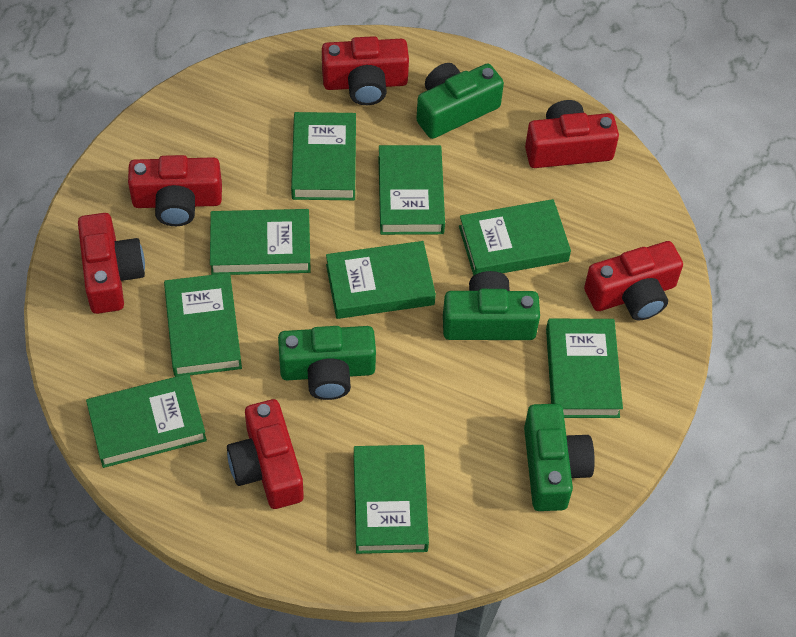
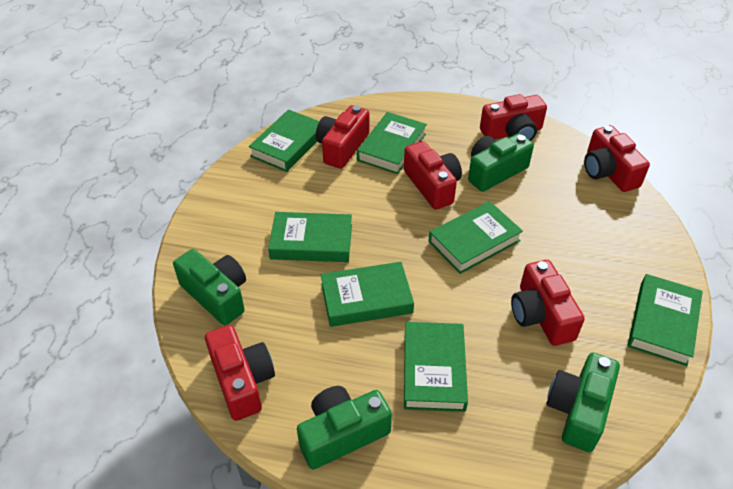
green book: [86,374,207,468] [164,273,242,377] [210,209,311,275] [291,112,356,200] [326,241,436,319] [354,445,429,554] [378,145,445,235] [459,199,571,276] [546,319,623,418] = 9 -> [249,109,319,172] [268,212,352,262] [321,262,414,327] [357,112,427,174] [404,322,468,412] [429,201,523,274] [628,274,703,366] = 7

